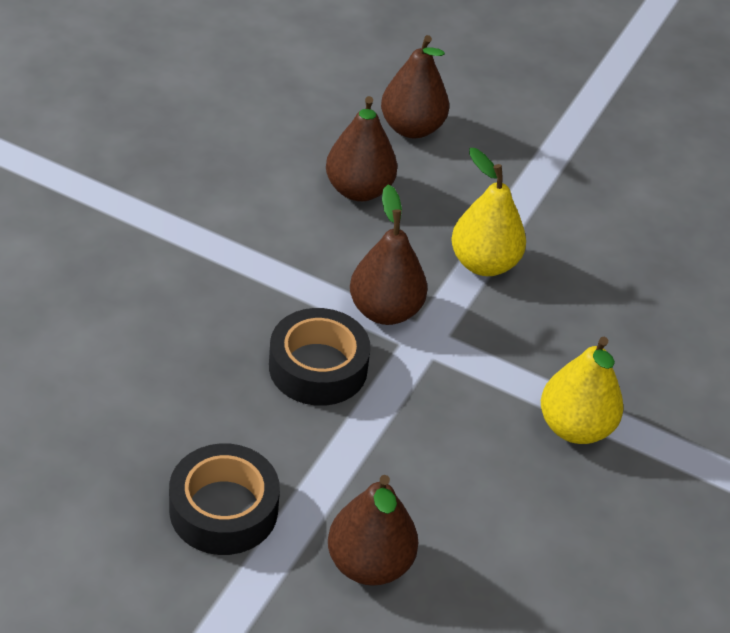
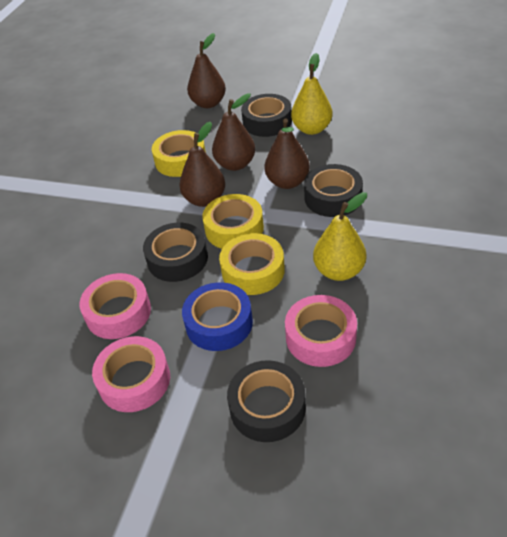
black tape: [169,444,280,555] [269,308,371,406] = 2 -> [143,223,208,282] [227,360,306,442] [241,94,292,137] [304,164,363,217] = 4
blue tape: none = 0 -> [182,282,253,351] = 1
pink tape: none = 0 -> [80,273,151,339] [92,336,170,412] [285,295,357,367] = 3
yellow tape: none = 0 -> [152,130,206,177] [202,194,264,249] [219,233,285,295] = 3

